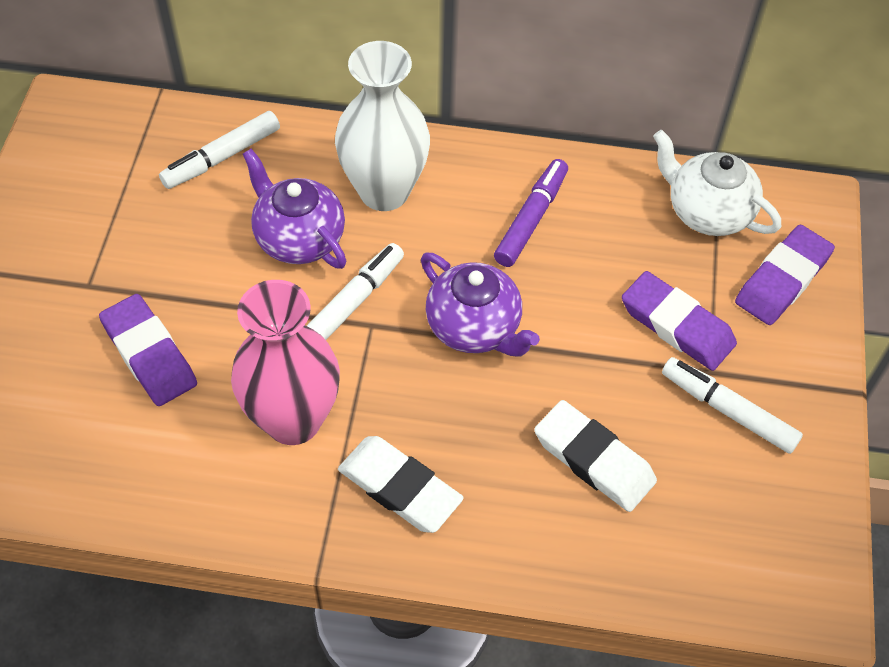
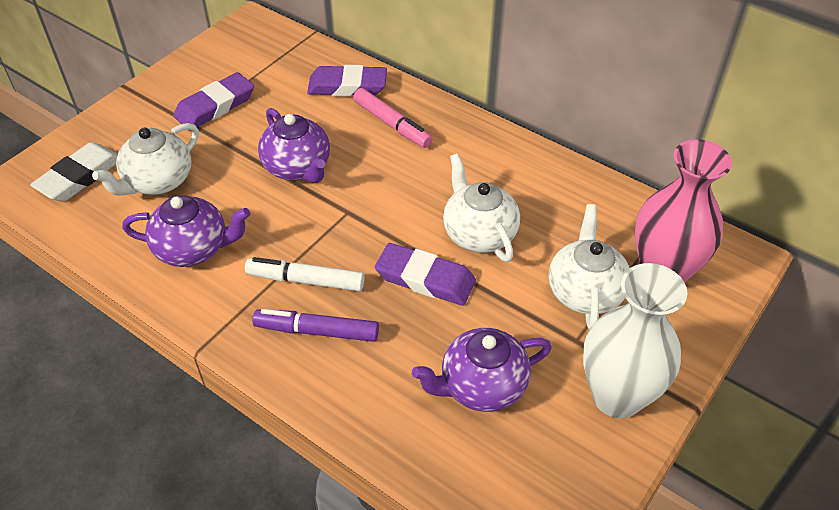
pink marker: none = 0 -> [353,88,433,148] = 1
purple teapot: [243,149,346,269] [421,253,540,356] = 2 -> [122,195,250,267] [258,108,330,183] [412,328,552,412] = 3
white eraser: [338,436,464,533] [534,400,657,512] = 2 -> [30,142,118,202] = 1
white marker: [159,111,280,189] [307,243,404,340] [662,357,803,454] = 3 -> [245,257,365,291] = 1
white teapot: [653,130,781,236] = 1 -> [92,123,199,196] [443,154,520,262] [549,204,630,329] = 3

